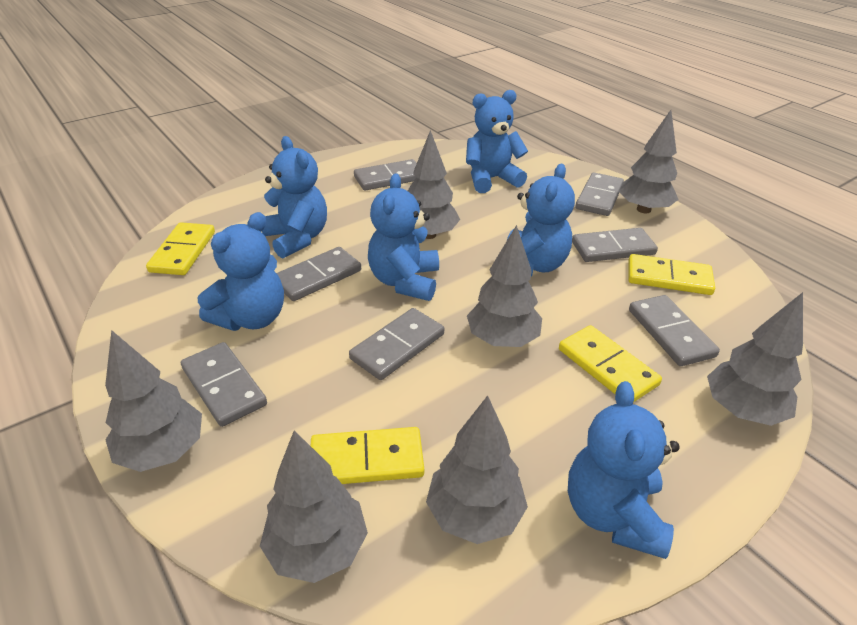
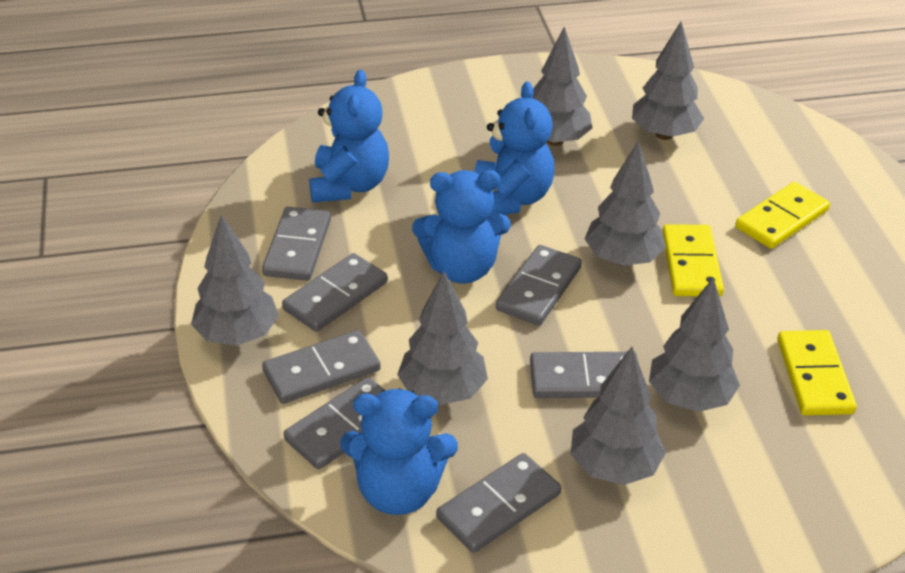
blue teddy bear: [198,212,284,331] [262,136,327,259] [368,174,439,301] [466,90,528,193] [507,164,575,276] [568,381,680,559] = 6 -> [309,70,389,203] [340,388,458,515] [412,170,511,284] [474,82,554,215] = 4
yellow domino: [146,222,215,275] [311,427,424,484] [559,325,662,403] [628,254,715,295] = 4 -> [662,224,724,297] [735,182,830,249] [777,330,857,416] = 3

